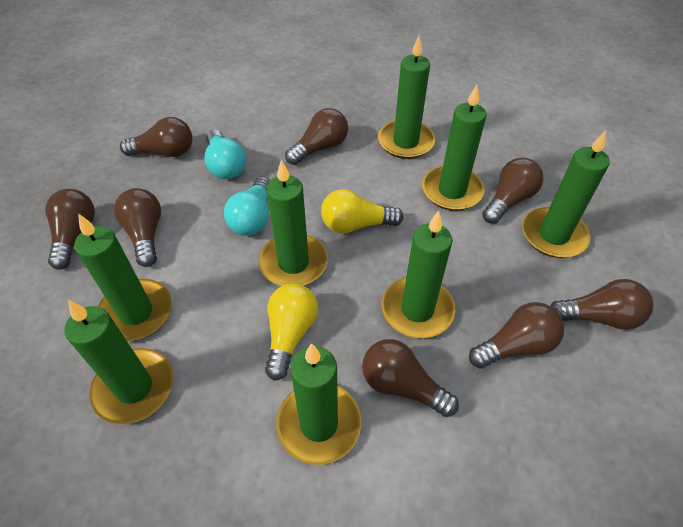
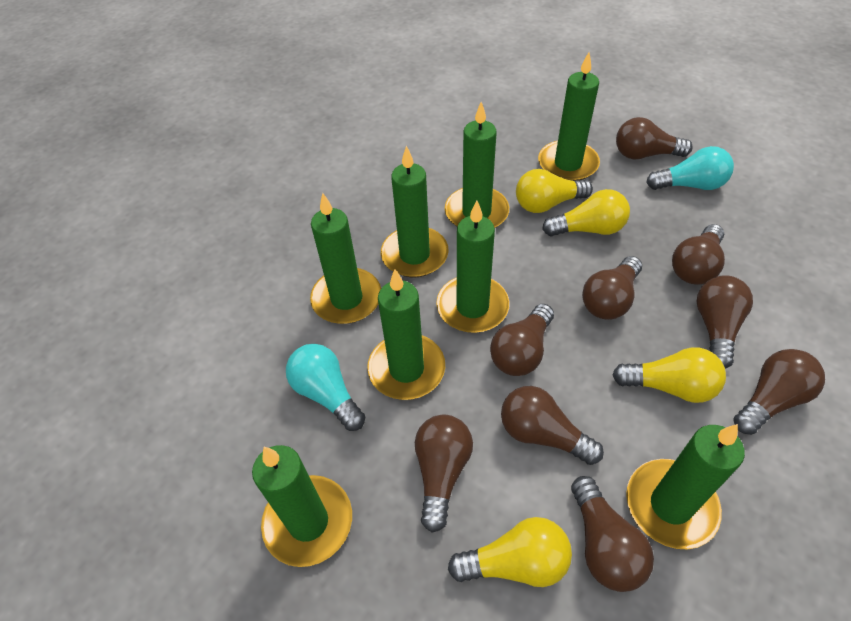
brown light bulb: [45,189,95,270] [114,188,161,267] [120,117,192,157] [285,108,348,165] [362,339,459,417] [469,302,564,369] [482,158,544,224] [550,279,653,330] = 8 -> [415,415,473,533] [490,304,554,376] [501,386,604,465] [571,476,654,592] [582,256,642,320] [616,117,693,159] [672,224,725,285] [697,275,753,369] [733,349,825,435] = 9
yellow light bulb: [265,284,318,381] [321,189,404,234] = 2 -> [448,517,572,587] [516,169,593,213] [542,189,630,237] [612,347,726,403] = 4

